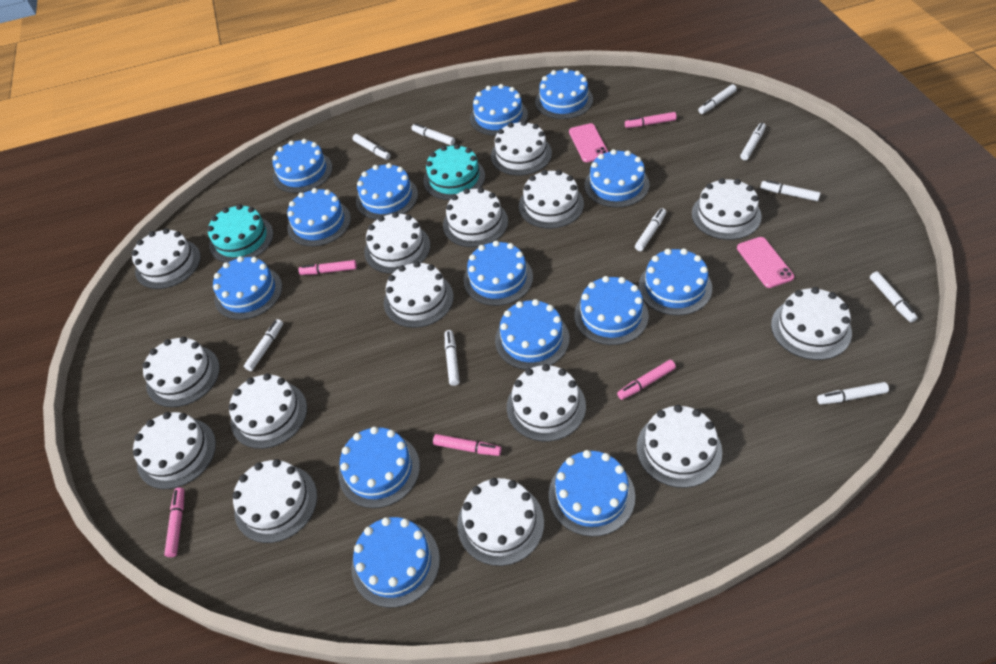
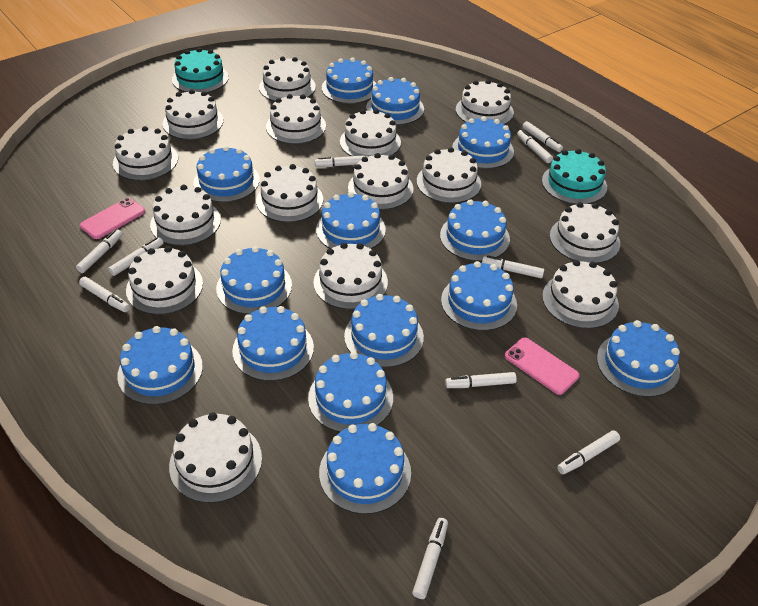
pink marker: [164,488,184,557] [299,260,357,275] [433,434,501,456] [617,360,676,400] [625,112,677,128] = 5 -> none = 0

